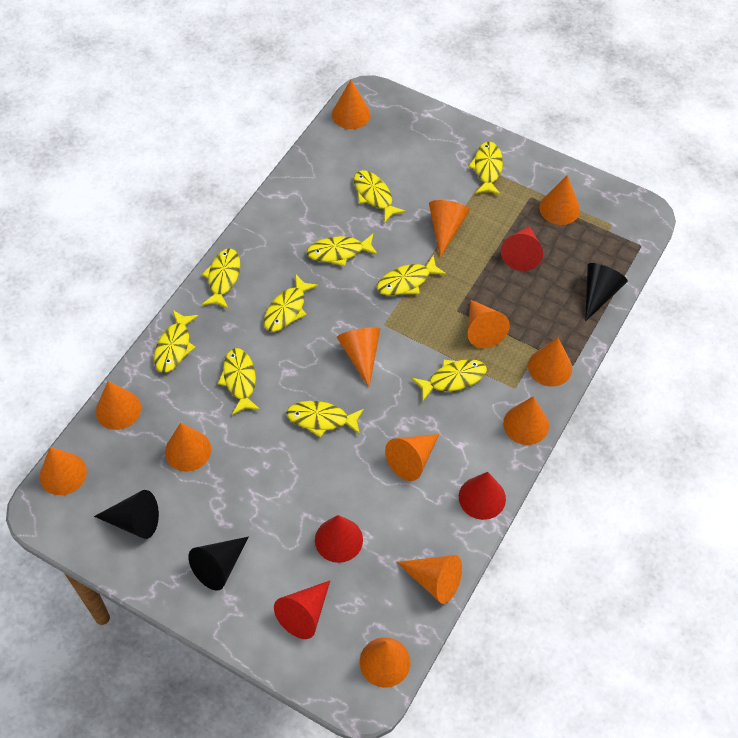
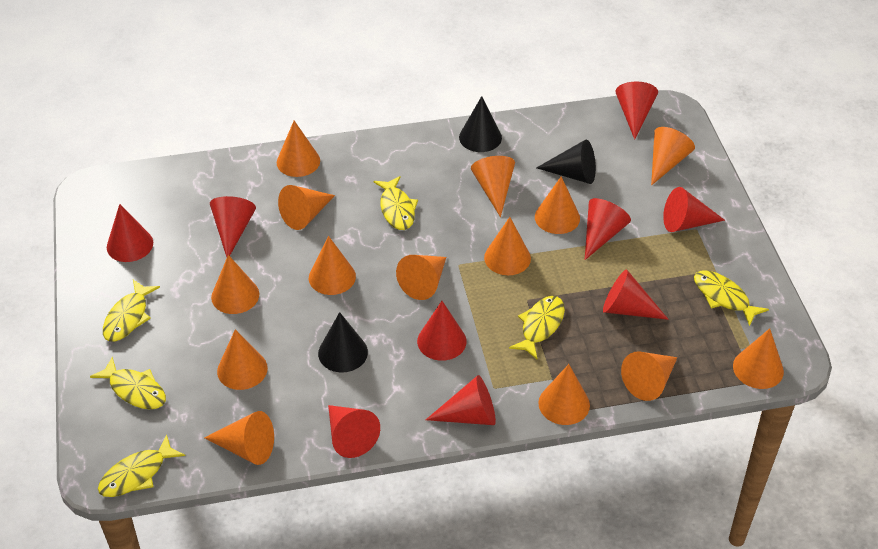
orange cone: [40,447,87,495] [96,381,141,430] [165,423,211,471] [332,80,371,129] [337,327,380,387] [360,637,410,687] [385,434,439,481] [397,555,462,604] [429,200,470,257] [468,300,510,348] [503,396,549,445] [528,338,572,387] [539,175,580,225] = 13 -> [204,411,274,465] [211,255,259,314] [217,329,268,390] [277,121,320,177] [278,185,335,230] [309,236,356,295] [396,255,446,300] [471,156,515,217] [484,217,531,275] [535,176,580,234] [538,364,590,425] [621,351,678,401] [651,127,695,185] [733,328,784,389] = 14
red cone: [274,581,330,639] [315,515,363,563] [459,472,506,520] [501,226,543,271] = 4 -> [107,204,153,262] [210,196,256,257] [328,405,380,458] [417,301,467,361] [426,375,496,425] [585,198,631,260] [603,269,669,320] [615,81,658,140] [663,187,725,232] = 9
yellow fish: [154,310,199,373] [202,248,240,309] [218,348,260,415] [264,275,318,332] [286,401,364,438] [307,234,378,266] [354,170,406,222] [377,255,446,295] [412,359,487,401] [468,141,503,195] = 10 -> [90,357,166,410] [98,434,185,497] [103,280,160,342] [373,176,418,230] [509,296,565,359] [694,270,769,326] = 6

